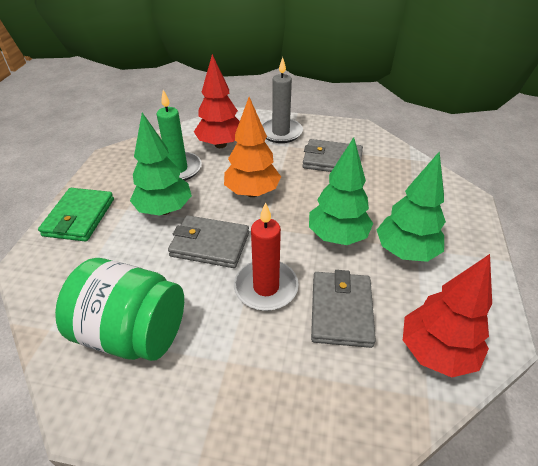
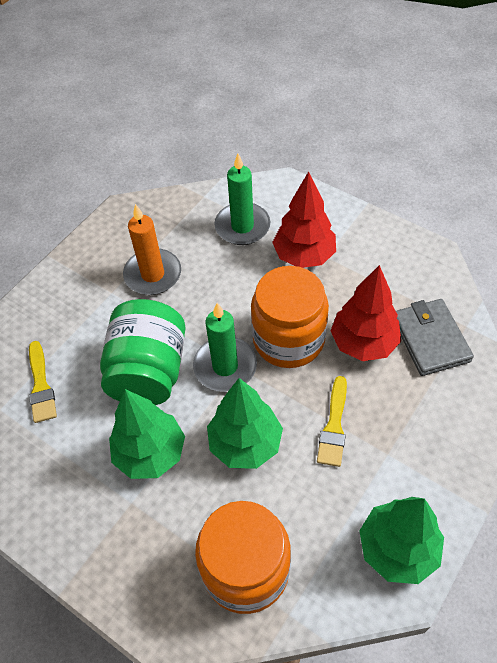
green candle: [157,90,202,181] = 1 -> [193,303,257,392] [214,154,270,245] = 2
green wallet: [38,188,114,242] = 1 -> none = 0
grey candle: [262,57,303,143] = 1 -> none = 0
grey wallet: [168,215,249,268] [303,139,363,172] [311,270,376,348] = 3 -> [396,299,474,376] = 1
orange candle: none = 0 -> [123,204,181,295] = 1
orange jar: none = 0 -> [195,501,291,614] [251,266,329,368] = 2
orange tree: [224,97,281,197] = 1 -> none = 0
red candle: [234,202,299,311] = 1 -> none = 0
yellow brush: none = 0 -> [29,341,57,423] [317,376,347,467] = 2

